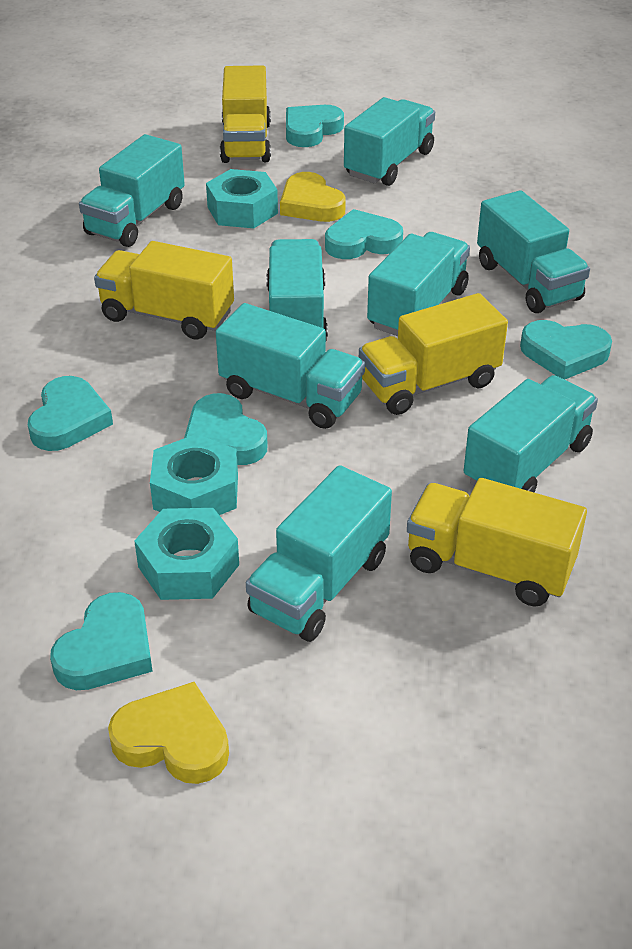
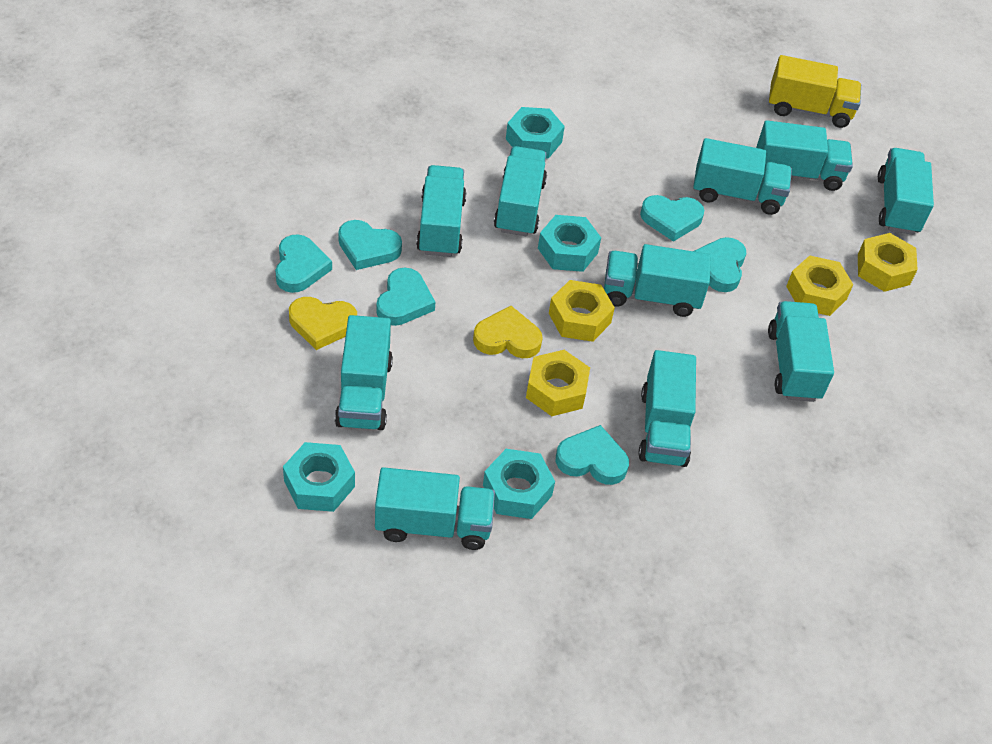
turquoise nut: [134,508,239,600] [150,434,238,515] [206,169,278,228] = 3 -> [283,442,355,512] [483,449,555,519] [506,107,565,159] [538,215,601,272] = 4
turquoise truck: [79,134,185,247] [216,303,365,429] [246,465,392,642] [266,239,328,339] [344,97,435,186] [367,232,470,336] [464,375,598,492] [477,190,590,313] = 8 -> [335,315,393,430] [375,467,495,550] [416,165,467,257] [494,146,547,236] [604,244,711,317] [638,350,696,467] [693,138,792,215] [756,120,853,191] [768,301,834,402] [878,148,934,235] = 10
yellow nut: none = 0 -> [526,350,590,416] [549,280,615,342] [786,255,854,316] [858,233,918,292] = 4
yellow truck: [94,241,234,340] [220,66,271,163] [359,293,508,415] [407,478,587,607] = 4 -> [769,55,861,128] = 1

